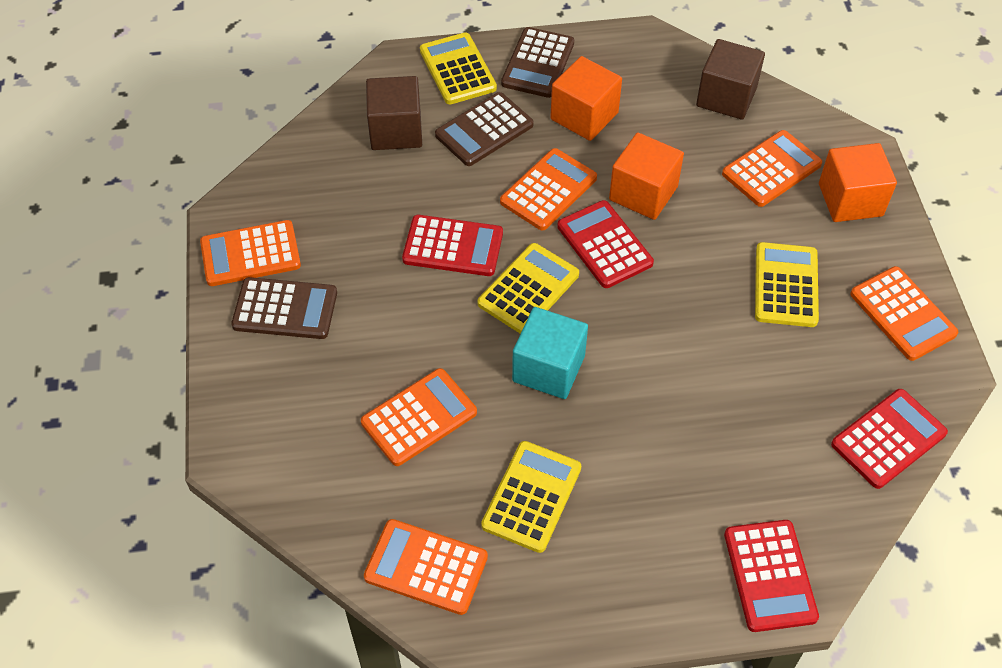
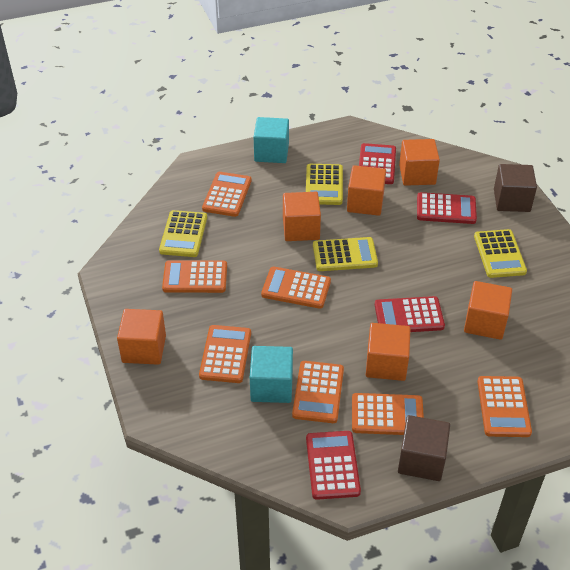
brown calculator: [231,277,337,339] [435,92,534,166] [501,27,574,98] = 3 -> none = 0
orange calculator: [200,220,301,286] [361,368,477,466] [364,519,488,615] [500,148,597,230] [722,130,822,207] [850,266,958,361] = 6 -> [162,260,227,293] [199,325,251,383] [202,172,252,217] [261,266,331,309] [292,361,344,423] [352,393,424,435] [477,376,532,437] = 7
orange cube: [550,56,622,141] [609,133,684,220] [819,143,897,222] = 3 -> [117,309,166,365] [283,192,321,241] [347,165,386,216] [366,323,411,381] [399,139,440,186] [464,281,512,340] = 6
turquoise cube: [512,307,588,399] = 1 -> [250,346,293,403] [254,117,289,163] = 2

